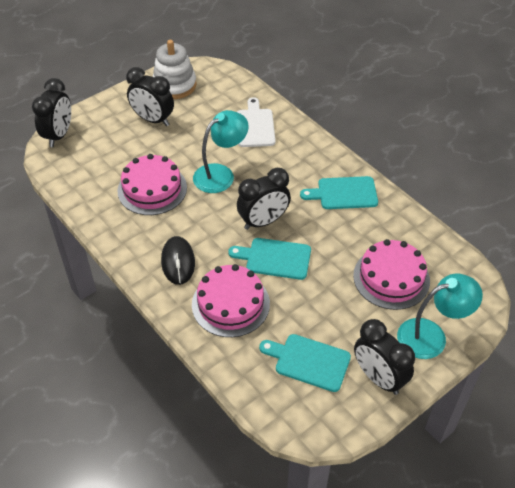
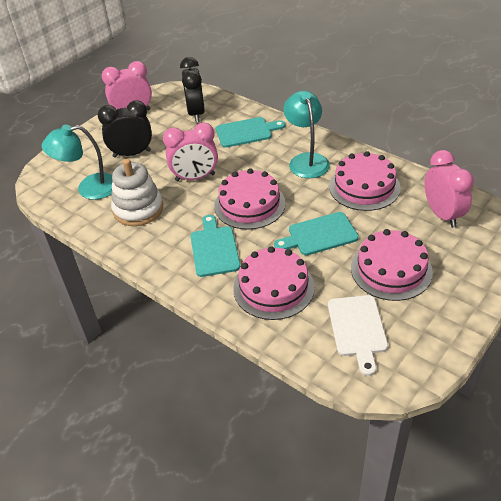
black clock: [32,78,71,147] [126,67,174,126] [237,168,291,230] [354,319,415,395] = 4 -> [98,100,152,158] [180,57,205,122] = 2
black mouse: [161,236,195,285] = 1 -> none = 0
pink cake: [117,154,187,215] [192,264,270,337] [353,239,430,310] = 3 -> [214,168,286,230] [233,246,315,320] [329,151,401,211] [351,229,433,301] = 4
pink clock: none = 0 -> [102,61,152,110] [163,123,218,182] [425,150,474,228] = 3

